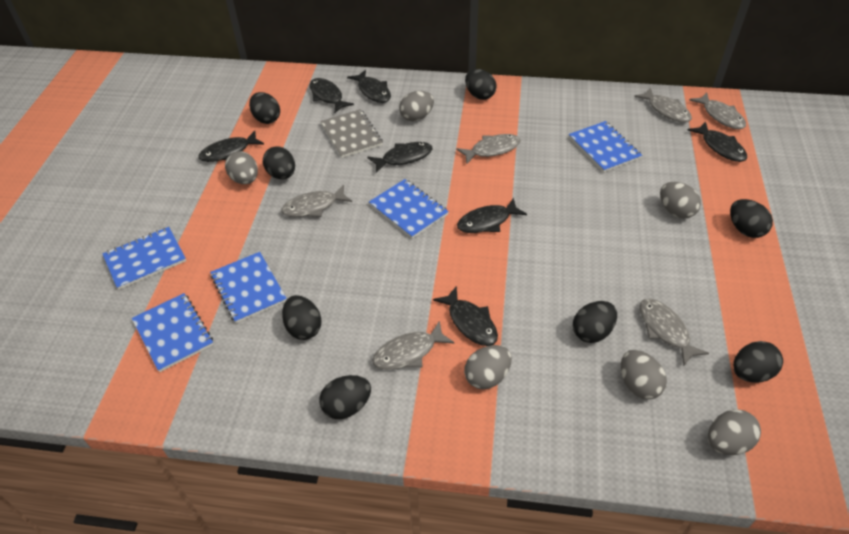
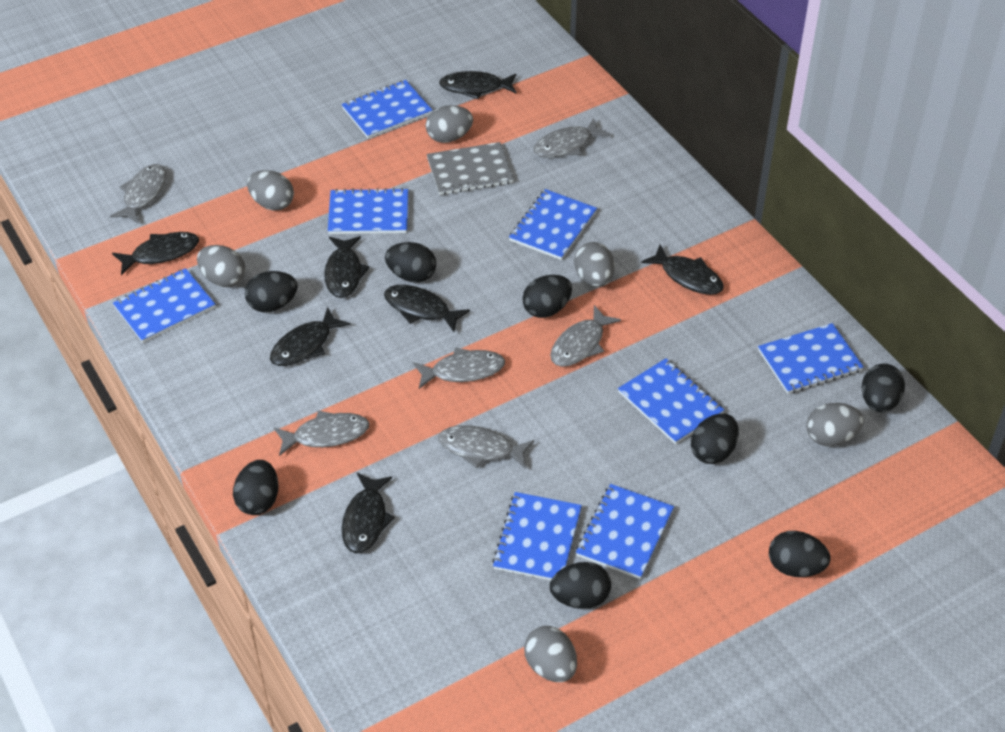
blue notebook: [102,227,186,290] [132,293,213,372] [210,252,287,323] [369,179,449,239] [569,121,642,172] = 5 -> [113,268,215,343] [328,188,408,234] [341,80,433,138] [492,492,582,580] [509,189,597,260] [576,484,674,579] [618,358,724,444] [758,323,864,394] = 8

